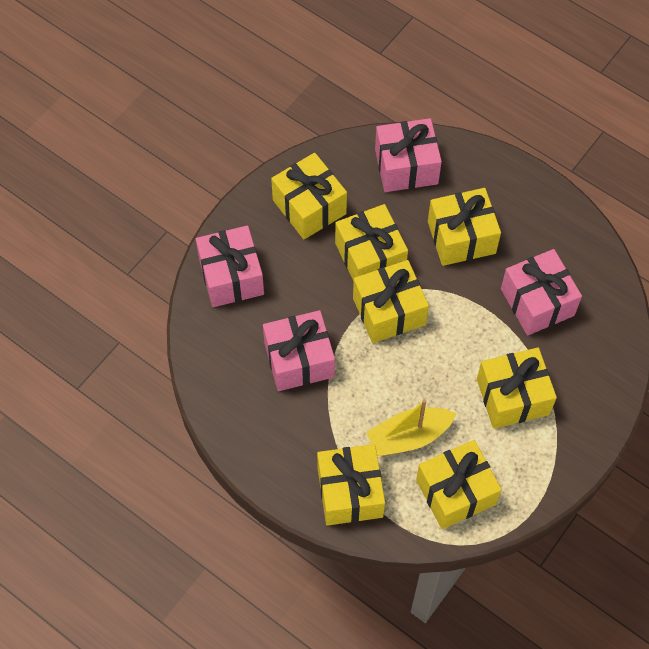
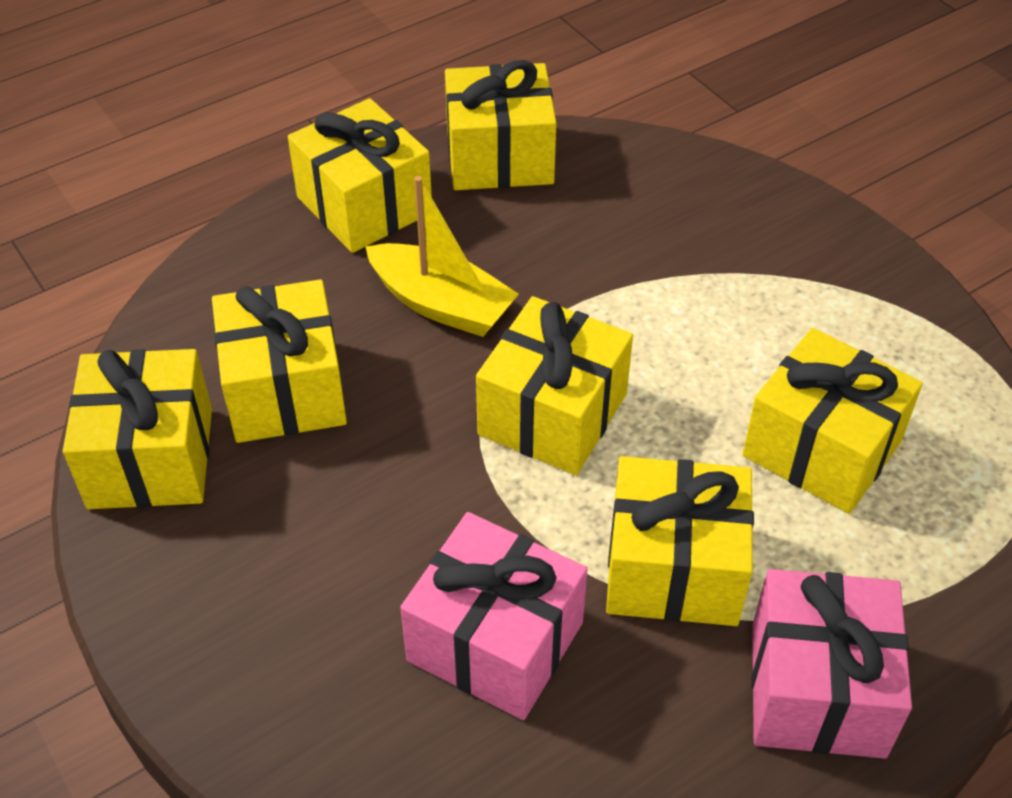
pink gift: [196,225,264,307] [263,310,335,391] [375,118,442,192] [501,249,582,336] = 4 -> [400,512,587,720] [752,569,912,759] = 2

